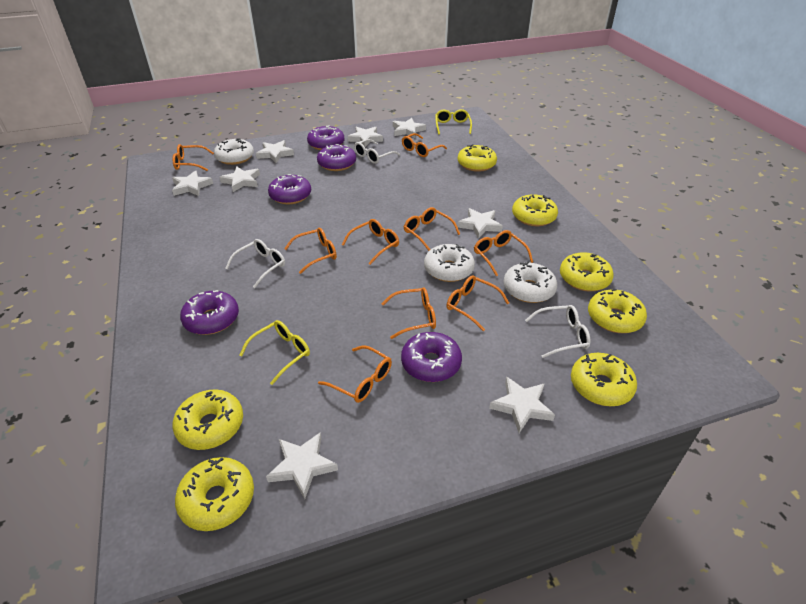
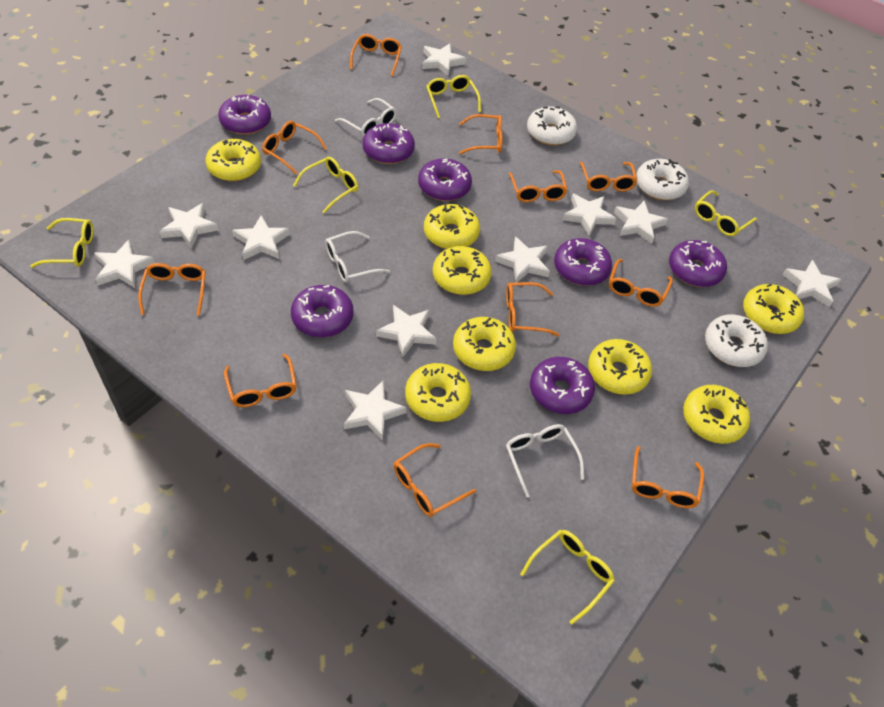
orange glasses: [173,144,214,171] [284,228,337,274] [318,345,392,403] [342,219,399,265] [382,287,436,339] [402,133,447,157] [404,207,460,251] [446,275,509,331] [474,230,533,276] = 9 -> [138,263,206,316] [224,354,297,407] [262,121,327,174] [350,34,402,76] [394,443,476,517] [459,114,503,154] [506,282,559,336] [508,170,568,202] [579,162,637,192] [609,259,673,307] [632,446,704,508] = 11
purple donut: [180,290,239,335] [268,174,311,204] [307,126,344,150] [317,144,356,171] [401,332,462,382] = 5 -> [218,95,271,135] [291,285,353,337] [363,123,415,164] [418,158,472,201] [530,357,595,414] [554,238,612,286] [669,240,727,287] = 7
white star: [172,170,213,196] [219,167,260,192] [256,140,294,163] [266,432,338,499] [347,127,383,147] [393,118,426,138] [457,208,503,239] [489,376,555,433] = 8 -> [94,240,155,288] [159,203,218,249] [232,215,290,260] [344,381,407,441] [376,305,436,357] [422,43,466,76] [495,236,550,283] [562,193,617,236] [614,201,668,244] [782,260,841,307] = 10
yellow donut: [172,389,243,450] [175,457,254,531] [458,144,497,172] [512,194,558,226] [560,252,614,292] [571,353,637,406] [588,289,647,333] = 7 -> [205,139,261,181] [405,363,471,422] [424,204,480,249] [433,246,492,295] [453,317,516,371] [588,339,652,395] [683,385,750,444] [743,284,804,334] = 8
yellow glasses: [240,320,310,385] [435,109,472,134] = 2 -> [30,218,93,268] [293,157,358,213] [426,75,481,118] [520,530,615,625] [695,190,757,236] = 5

